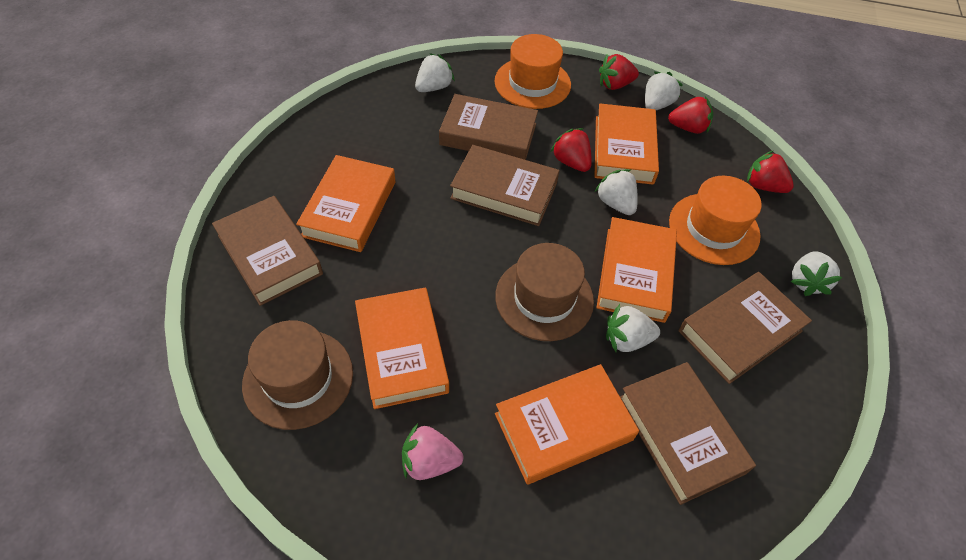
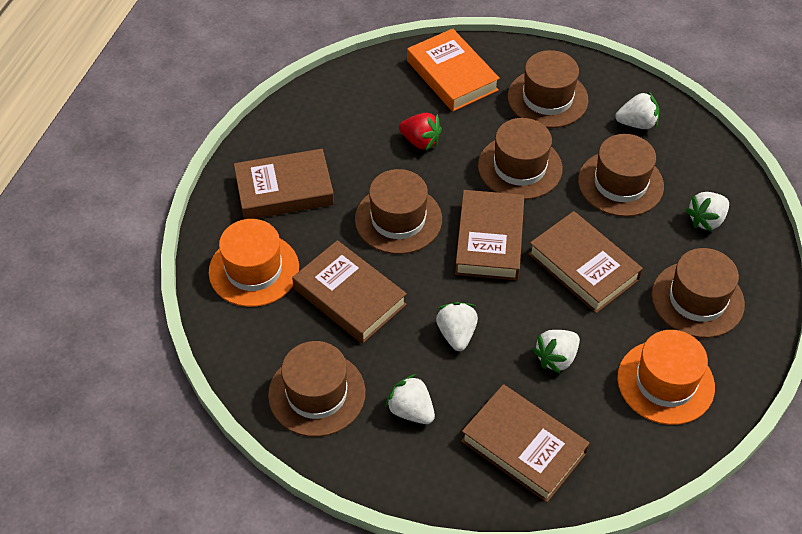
brown hat: [242,320,353,430] [495,243,594,341] = 2 -> [268,341,366,437] [355,169,442,254] [478,118,563,200] [508,50,588,128] [578,134,664,217] [652,248,745,338] = 6
orange book: [296,155,396,252] [355,288,449,409] [495,364,639,484] [595,103,659,185] [596,217,677,323] = 5 -> [407,29,500,112] = 1
pink strawberry: [402,424,463,480] = 1 -> none = 0
red strawberry: [551,128,592,172] [599,54,639,90] [668,96,713,134] [747,151,794,193] = 4 -> [399,113,442,150] = 1

